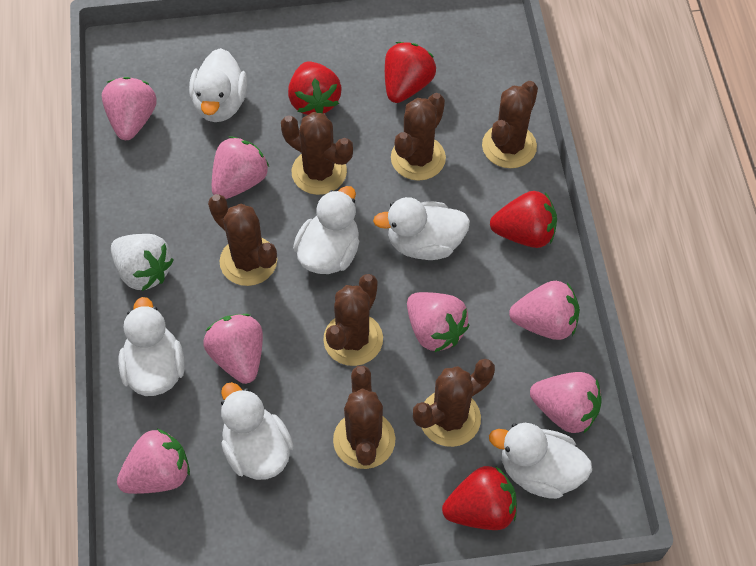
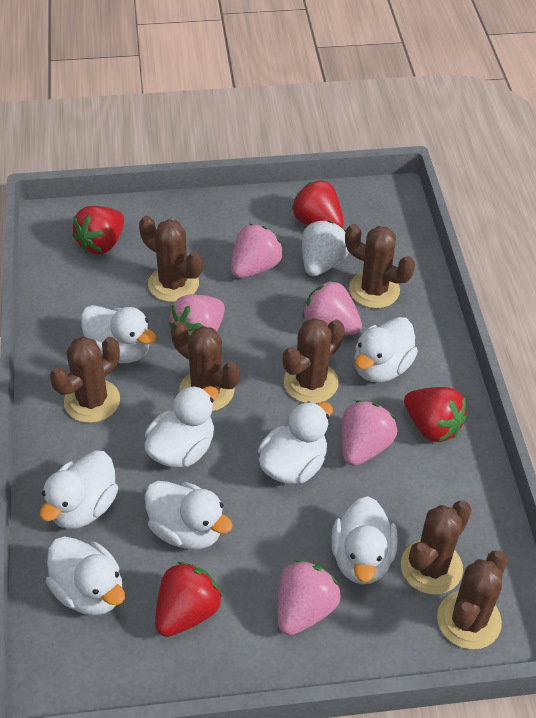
pink strawberry: [102,77,157,140] [117,429,190,494] [203,314,263,384] [212,137,269,199] [407,292,469,352] [509,281,580,340] [530,372,602,433] = 7 -> [169,294,225,338] [231,224,283,278] [278,560,341,635] [302,281,362,335] [341,400,397,466] = 5
white duck: [119,297,185,396] [189,48,247,122] [221,382,294,480] [293,186,359,274] [373,197,470,260] [489,423,592,499] = 6 -> [40,451,118,529] [46,536,125,616] [81,305,157,363] [144,386,219,467] [145,481,233,550] [258,401,333,484] [331,496,398,584] [354,317,418,382] = 8

